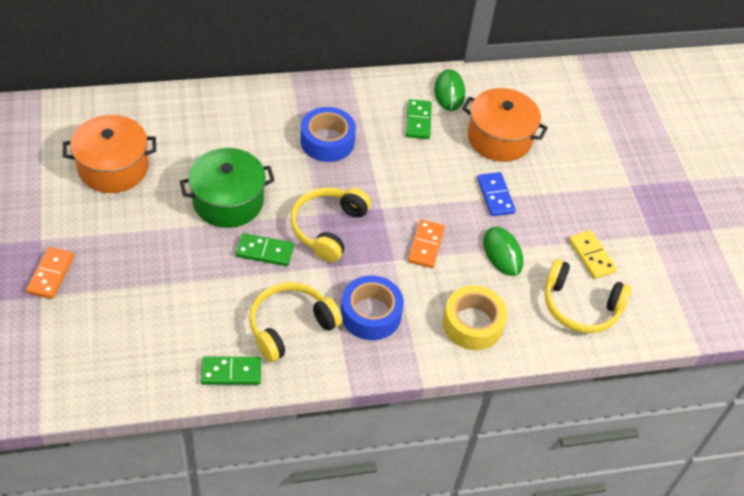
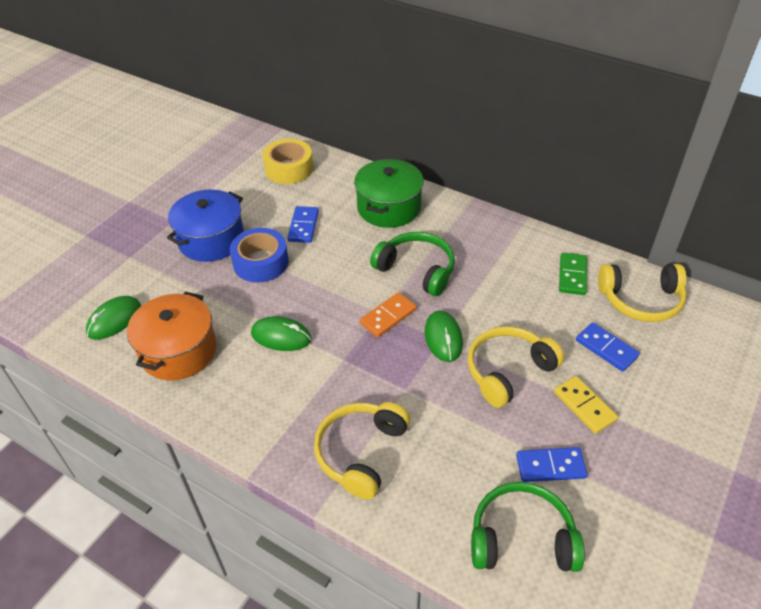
blue domino: [477,172,515,216] = 1 -> [287,206,319,243] [516,447,587,482] [576,323,640,372] = 3
blue pot: none = 0 -> [167,189,244,262] = 1
blue tape: [300,107,356,162] [341,276,404,340] = 2 -> [230,228,289,283] = 1
green domino: [201,356,261,385] [236,233,294,266] [406,99,432,139] = 3 -> [559,253,587,295] = 1
green headphones: none = 0 -> [370,232,455,296] [471,482,585,572] = 2
green mouse: [434,69,465,111] [483,227,523,276] = 2 -> [86,296,141,340] [251,316,311,351] [425,310,463,362] = 3
orange domino: [26,247,75,299] [408,219,445,268] = 2 -> [360,292,417,337] = 1
orange pot: [63,115,156,193] [462,88,548,162] = 2 -> [127,291,217,380] = 1

